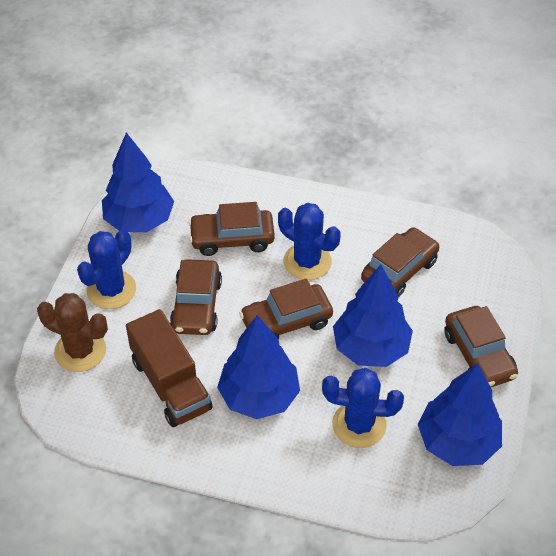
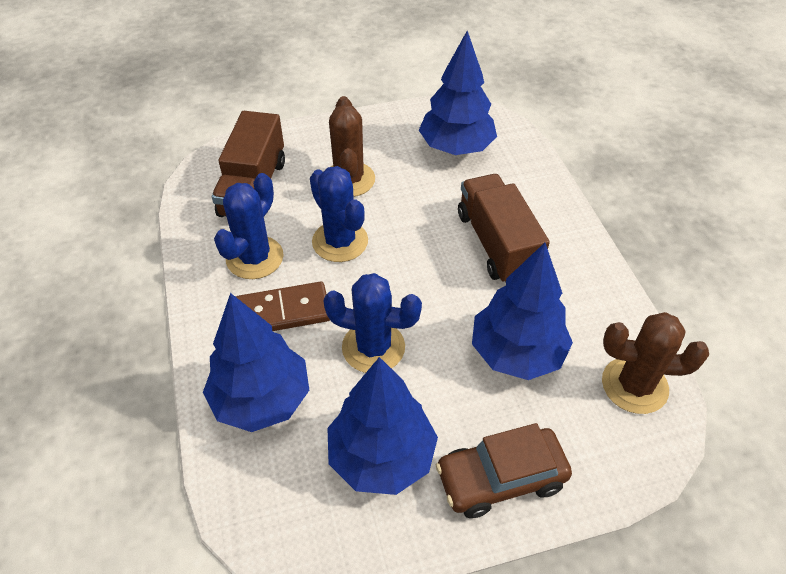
brown cactus: [37,293,108,372] = 1 -> [329,96,375,197] [602,312,709,414] = 2
brown car: [170,259,222,335] [188,202,275,256] [239,278,333,339] [361,227,439,297] [444,306,518,387] = 5 -> [436,423,572,518] = 1
brown domino: none = 0 -> [236,281,330,331] = 1
brown truck: [126,309,212,427] = 1 -> [212,111,285,217] [458,174,550,282] = 2

